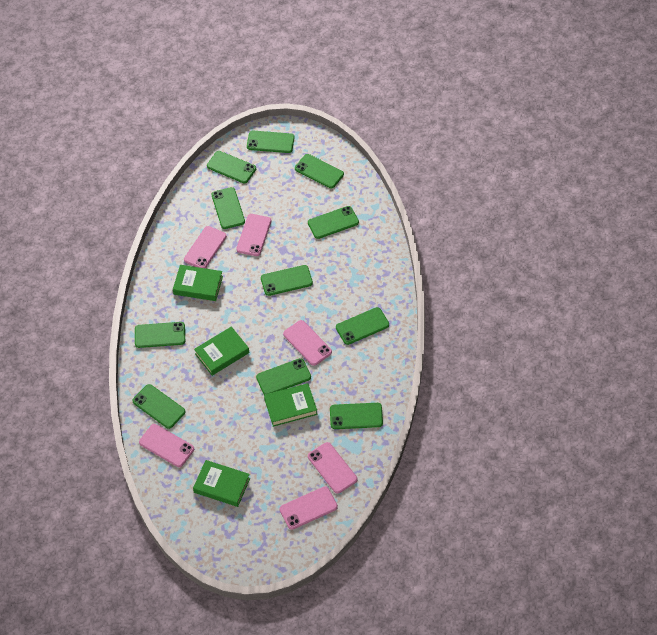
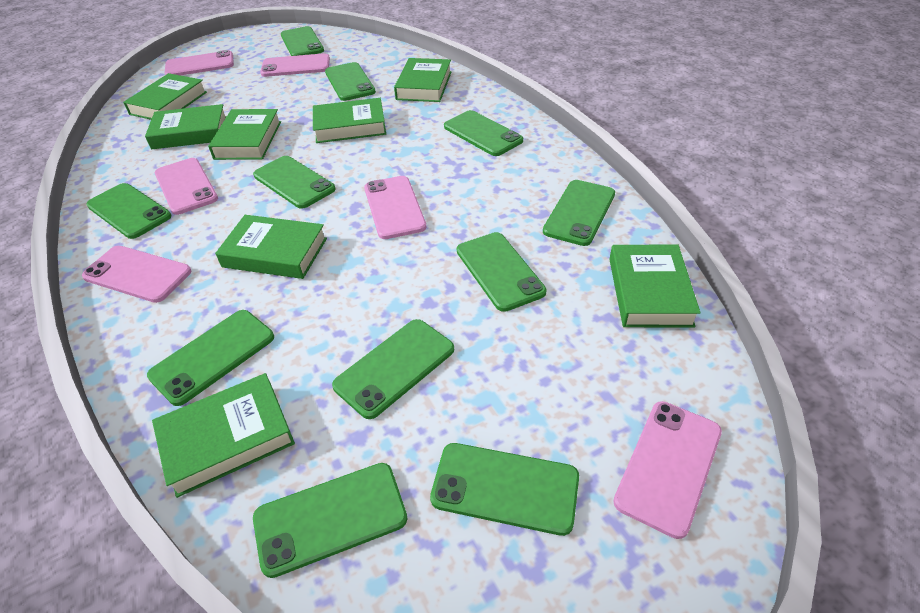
green book: [173,265,223,301] [193,460,250,507] [194,326,249,376] [264,383,317,427] = 4 -> [123,73,207,120] [145,104,227,149] [152,373,295,498] [208,109,281,160] [215,215,327,279] [313,98,386,143] [394,58,452,102] [609,244,701,327] = 8

